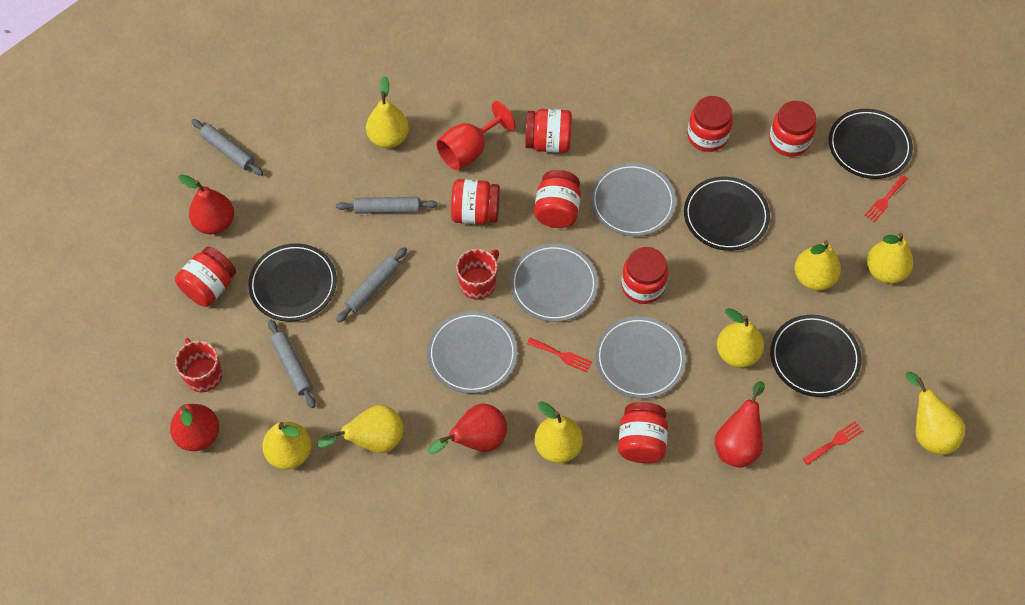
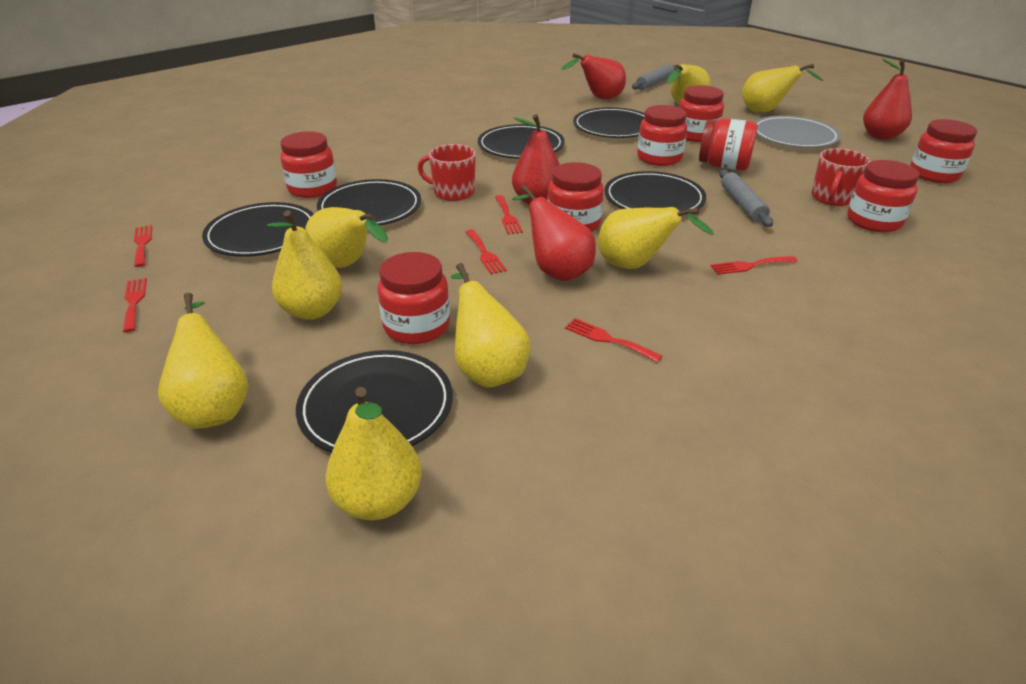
black plate: [248,243,337,322] [684,177,770,251] [770,315,861,397] [829,109,913,179] = 4 -> [202,202,314,257] [296,350,453,453] [317,179,421,225] [478,124,564,159] [573,107,645,138] [604,171,706,215] = 6
grey plate: [427,311,518,394] [510,244,598,322] [591,163,676,236] [595,316,686,399] = 4 -> [755,115,841,148] = 1
grey rolling pin: [191,119,263,176] [268,320,316,408] [336,197,438,214] [336,247,407,322] = 4 -> [632,64,676,90] [719,169,773,227] = 2
red fork: [527,338,592,373] [803,421,863,465] [864,175,908,222] = 3 -> [123,278,147,332] [134,225,153,267] [465,229,507,274] [495,195,523,234] [565,318,662,363] [710,256,798,275] = 6
red goblet: [436,101,515,170] = 1 -> none = 0

